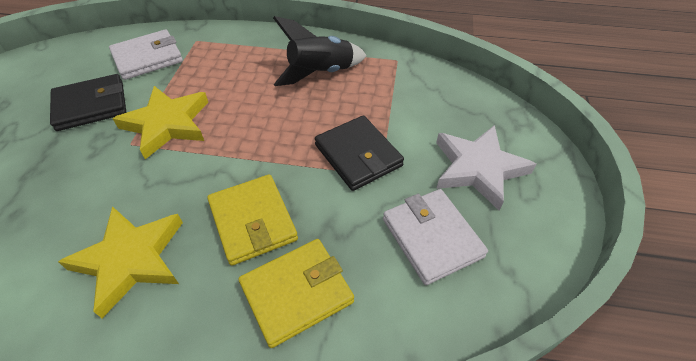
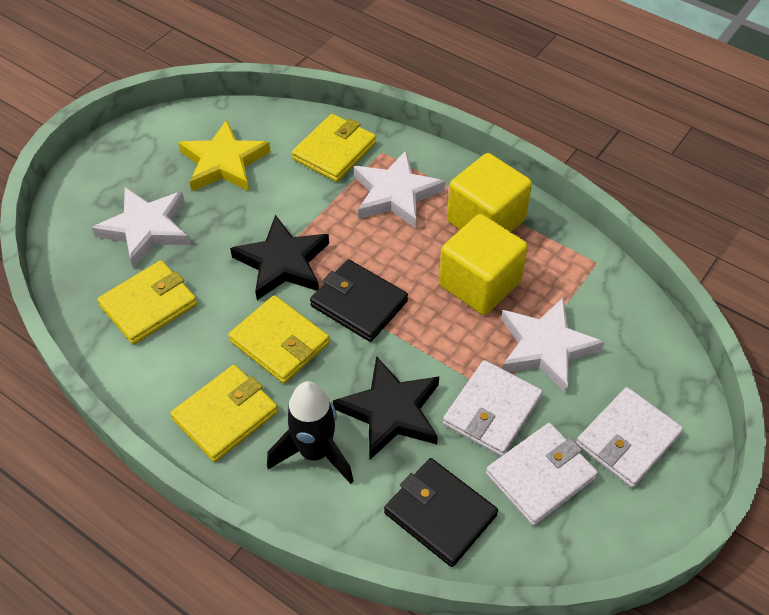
black star: none = 0 -> [230,215,329,300] [333,356,439,460] = 2
white star: [436,125,536,210] = 1 -> [92,187,190,269] [354,151,445,228] [501,298,604,394] = 3
white wallet: [109,29,183,80] [383,189,488,285] = 2 -> [443,360,543,457] [486,423,598,526] [576,387,683,488] = 3
yellow cube: none = 0 -> [439,214,528,315] [447,153,532,232] = 2
yellow star: [58,206,183,318] [113,86,208,159] = 2 -> [178,120,271,191] = 1
yellow wallet: [207,174,298,266] [239,239,354,348] = 2 -> [97,260,197,344] [170,365,278,462] [228,295,330,384] [292,114,376,182] = 4

